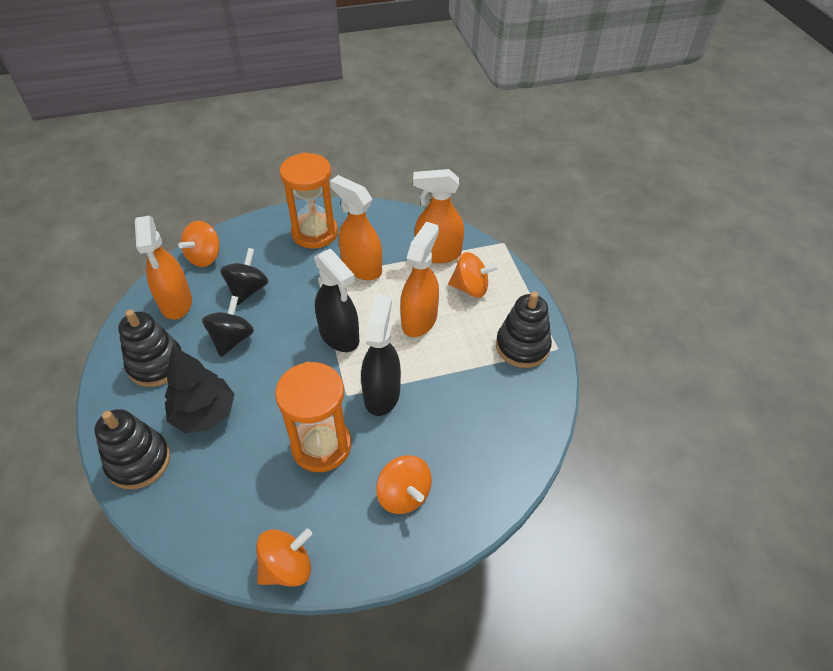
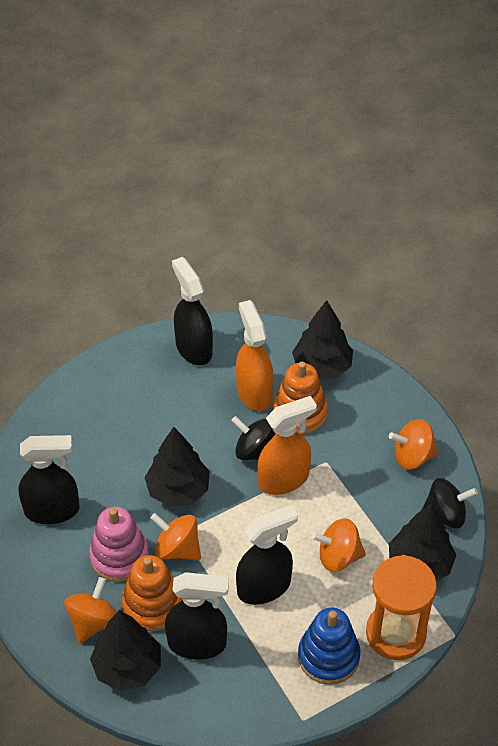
black spray bottle: [314,248,359,352] [361,294,401,416] = 2 -> [19,435,80,524] [165,572,229,660] [172,257,213,365] [236,505,298,605] = 4
black stacking toy: [94,409,170,489] [118,310,182,387] [496,292,552,368] = 3 -> none = 0
black tree: [165,346,234,433] = 1 -> [90,610,161,691] [145,427,210,507] [292,300,353,379] [389,504,456,581] = 4
blue stacking toy: none = 0 -> [298,608,361,685] = 1
orange hourglass: [275,362,351,472] [280,152,338,249] = 2 -> [366,555,437,660] = 1
orange spray bottle: [135,216,192,320] [330,175,382,280] [400,222,439,337] [413,169,464,263] = 4 -> [236,300,274,411] [258,396,317,495] = 2
orange stacking toy: none = 0 -> [122,555,182,631] [273,362,328,435] = 2
pink stacking toy: none = 0 -> [89,507,149,582] = 1

